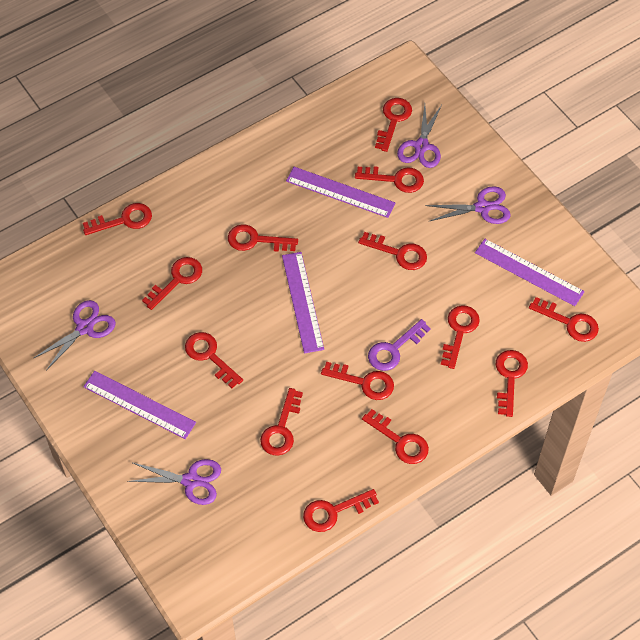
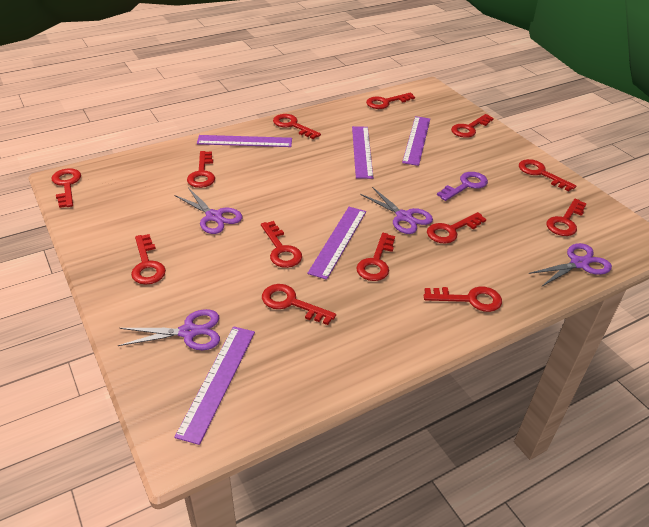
purple ruler: [83,371,196,439] [282,252,324,353] [286,167,395,218] [475,239,585,306] = 4 -> [174,326,255,445] [197,135,292,147] [307,207,366,280] [352,126,373,179] [402,116,430,166] = 5
red key: [83,203,152,235] [142,257,202,310] [185,332,243,388] [228,224,298,252] [260,388,303,456] [303,489,379,532] [321,362,394,400] [355,166,424,193] [358,232,427,270] [362,409,429,464] [375,98,412,152] [441,305,480,369] [496,350,528,417] [529,297,599,342] = 14 -> [52,168,81,208] [131,234,166,285] [187,151,215,188] [261,221,302,268] [262,284,336,325] [273,114,321,139] [356,233,395,281] [366,93,415,109] [424,286,502,312] [427,212,486,244] [451,114,494,138] [519,159,576,192] [546,199,587,236] = 13

